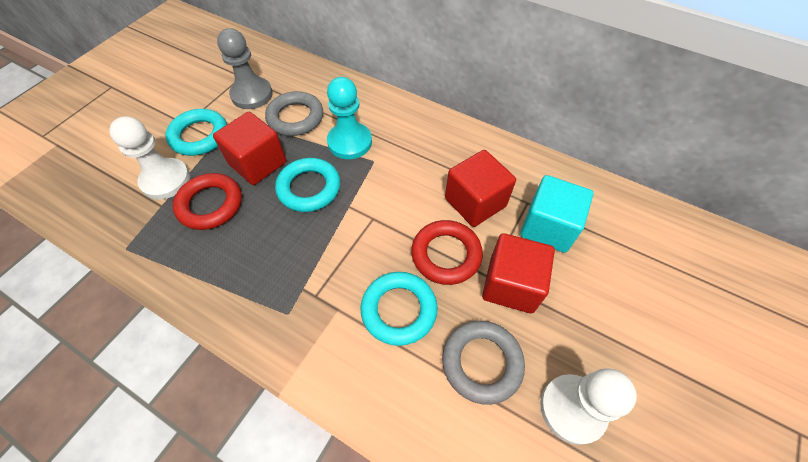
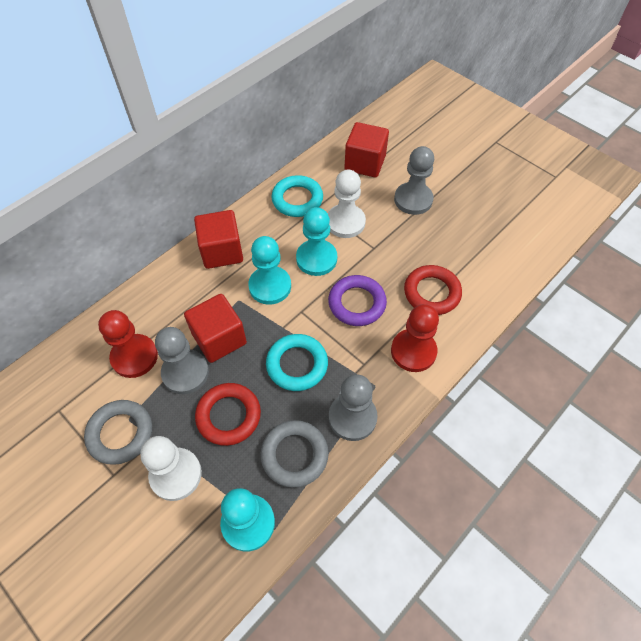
grey pawn: [217,28,273,109] = 1 -> [155,327,209,394] [329,374,378,441] [394,146,434,215] = 3
purple ring: none = 0 -> [328,275,387,326] = 1
red pawn: none = 0 -> [98,310,158,378] [391,304,439,372] = 2
turquoise cube: [520,175,593,253] = 1 -> none = 0
turquoise pawn: [327,77,372,159] = 1 -> [220,488,275,552] [248,236,291,305] [296,207,337,276] = 3
turquoise ring: [165,109,227,156] [275,158,340,212] [360,272,437,346] = 3 -> [266,334,328,391] [271,175,323,217] = 2

